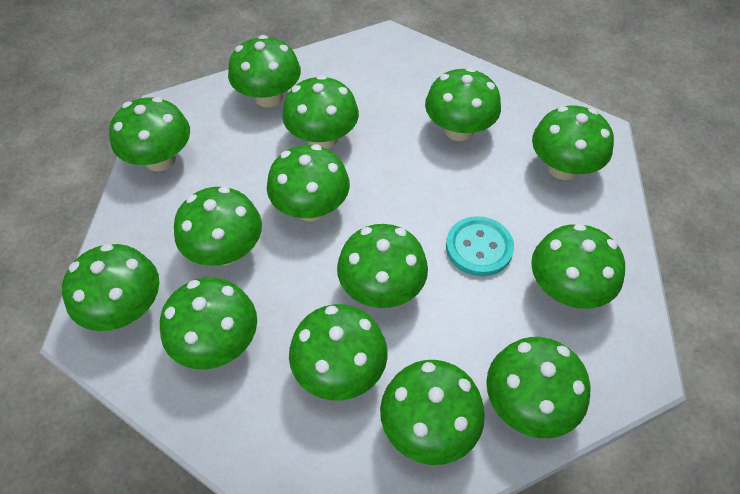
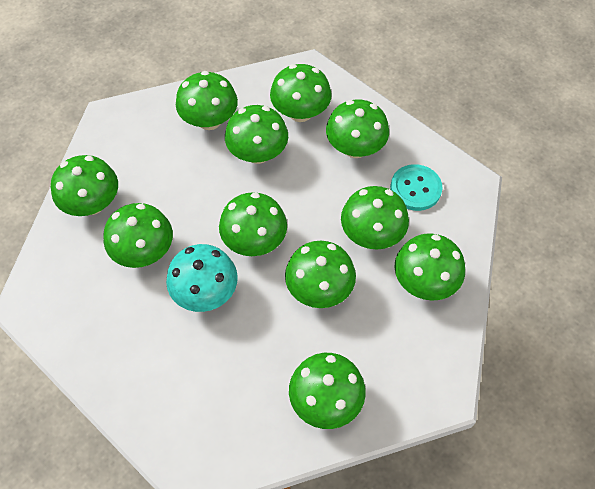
green mushroom: [62,244,159,331] [109,97,190,171] [160,277,257,369] [174,187,262,266] [228,35,301,108] [267,144,350,221] [282,75,359,149] [289,304,388,400] [337,224,428,308] [380,360,485,465] [425,67,501,141] [486,337,591,438] [531,224,625,309] [532,106,614,180] = 14 -> [51,155,118,216] [103,203,173,268] [176,71,238,130] [219,192,287,256] [225,105,288,164] [270,64,332,122] [285,241,356,308] [289,353,366,429] [326,99,389,158] [341,186,409,250] [394,233,465,301] = 11
turquoise mushroom: none = 0 -> [166,244,238,312] = 1

